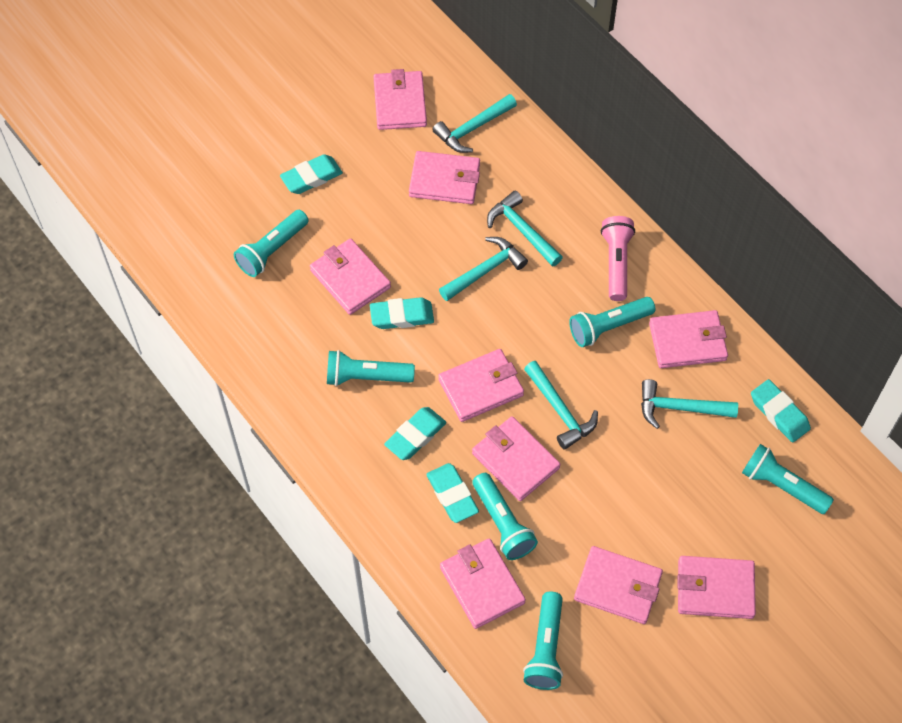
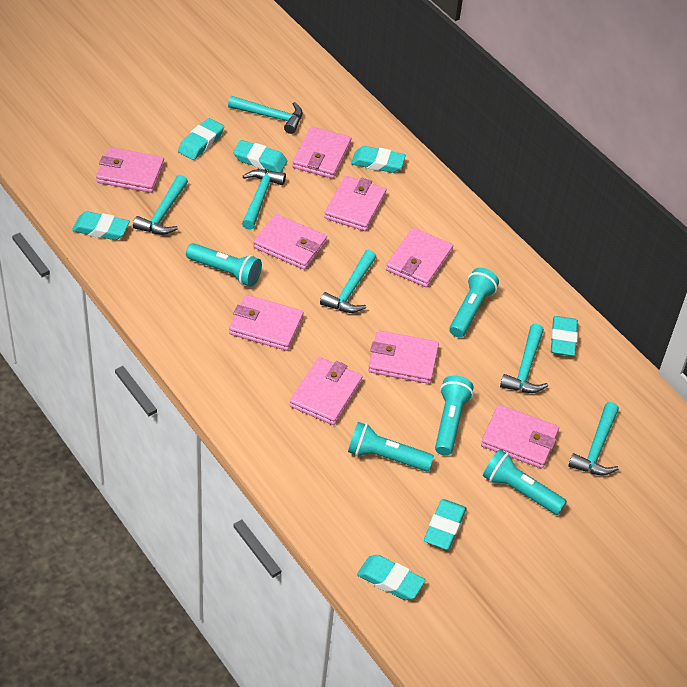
pink flashlight: [601,216,635,301] = 1 -> none = 0
turquoise eraser: [280,154,343,194] [370,297,434,329] [384,407,446,460] [426,463,479,523] [751,379,811,442] = 5 -> [72,211,130,240] [178,118,224,160] [233,140,287,172] [351,146,406,173] [357,555,425,600] [424,499,466,550] [551,316,578,356] = 7
turquoise flashlight: [234,210,309,277] [327,350,415,386] [473,473,538,560] [523,592,563,690] [569,297,655,347] [742,444,834,514] = 6 -> [186,243,262,287] [348,422,434,471] [435,376,473,456] [449,268,499,338] [483,449,567,515] = 5
turquoise hammer: [432,94,517,153] [439,237,528,301] [487,191,563,267] [524,361,598,450] [641,379,738,429] = 5 -> [133,175,188,235] [228,96,302,134] [242,169,286,230] [320,250,376,313] [500,324,548,393] [568,402,619,475] = 6

